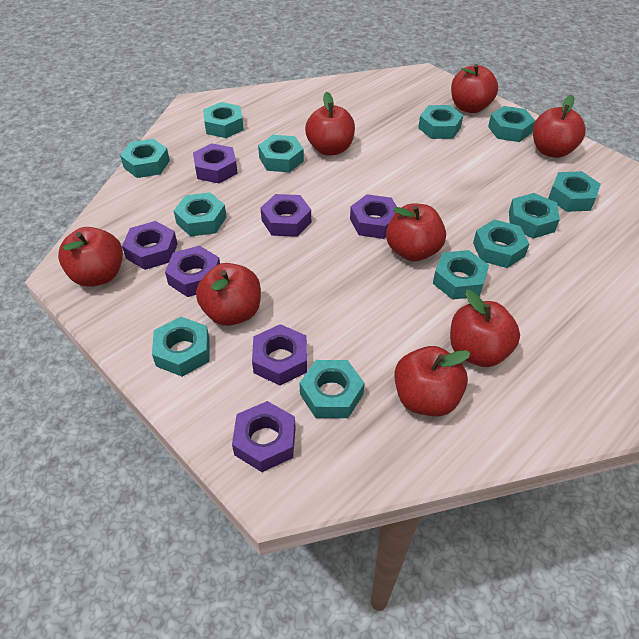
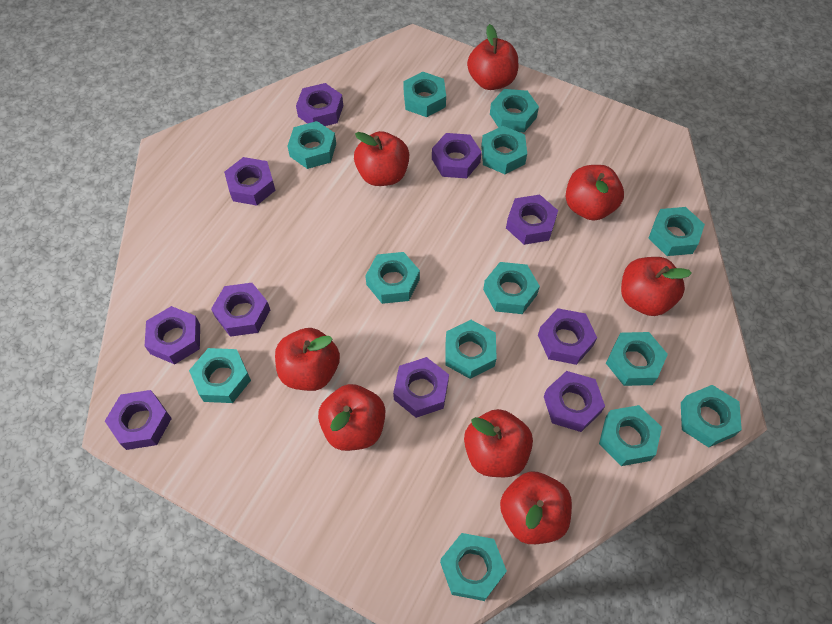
purple nut: [122,221,178,270] [165,246,220,297] [193,143,238,183] [232,401,296,472] [252,324,307,386] [261,194,311,237] [350,194,397,239] = 7 -> [105,390,172,450] [145,306,200,364] [211,283,270,337] [224,157,276,206] [296,83,343,126] [393,357,449,418] [432,133,482,178] [506,195,558,245] [538,308,597,365] [544,371,605,432] = 10
turquoise nut: [120,139,170,178] [152,317,209,377] [174,192,227,237] [203,102,244,138] [258,135,304,172] [300,360,364,418] [418,105,463,139] [433,250,489,300] [473,220,529,268] [488,106,535,142] [509,193,560,239] [548,171,601,212] = 12 -> [189,348,251,403] [287,121,336,169] [365,252,420,304] [403,72,446,117] [440,533,507,601] [445,320,497,379] [481,126,527,174] [483,262,540,314] [490,89,539,132] [599,405,662,466] [606,332,668,386] [648,207,705,256] [681,385,742,447] = 13

